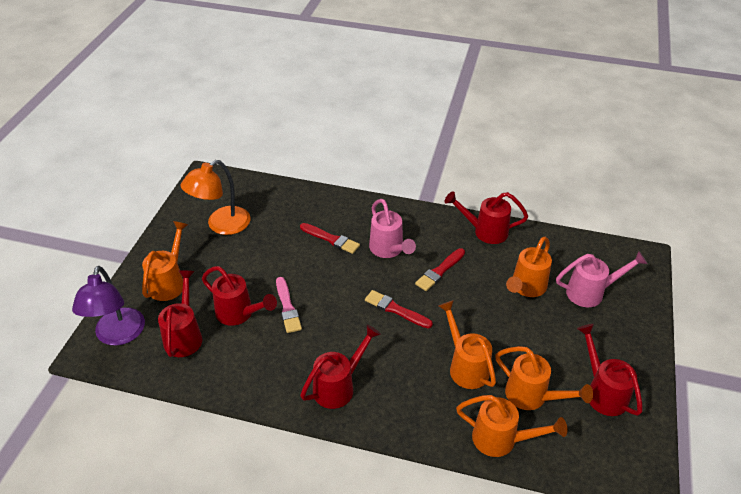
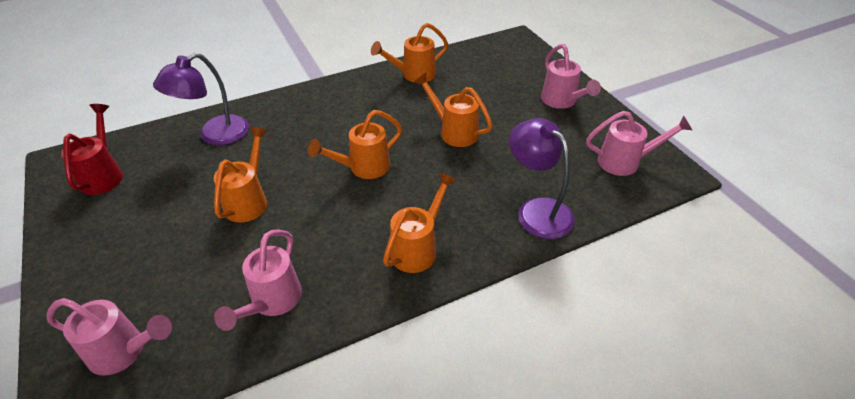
orange lamp: [181,160,250,235] = 1 -> none = 0
pink brush: [276,277,302,333] = 1 -> none = 0
pink watering can: [369,199,416,258] [556,251,648,307] = 2 -> [46,298,172,376] [214,230,302,331] [541,44,601,109] [586,111,692,176] = 4
purple lamp: [72,266,145,346] = 1 -> [153,53,249,145] [509,118,575,239] = 2
red brush: [300,223,360,254] [365,290,433,328] [415,248,465,291] = 3 -> none = 0
red watering can: [158,270,202,357] [202,266,277,326] [300,325,381,409] [444,191,528,244] [577,324,643,416] = 5 -> [61,104,123,195] = 1

